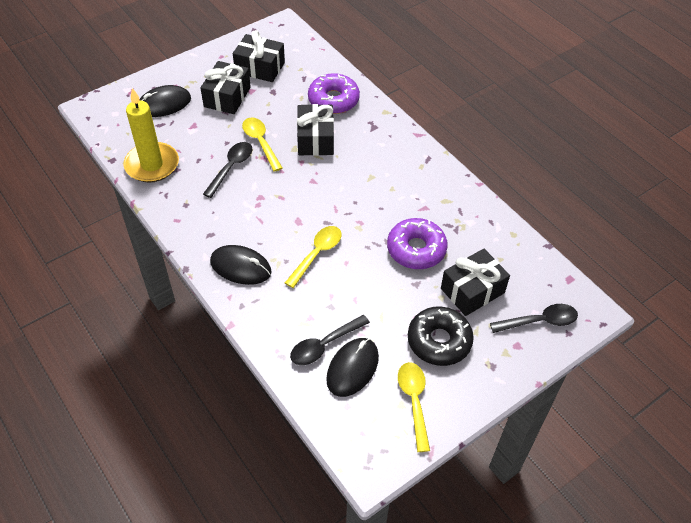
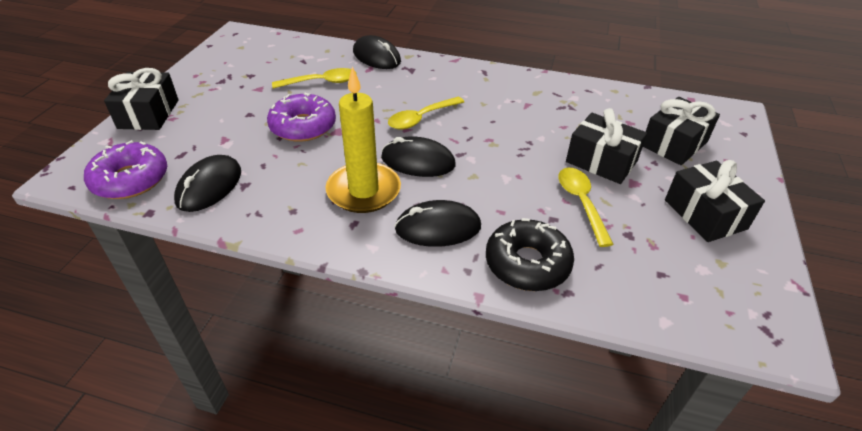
black mouse: [140,85,191,117] [210,245,271,285] [326,338,379,397] = 3 -> [174,155,241,212] [353,35,401,69] [381,136,456,177] [395,200,481,247] = 4
black spoon: [203,142,252,198] [290,315,370,365] [490,304,578,333] = 3 -> none = 0

